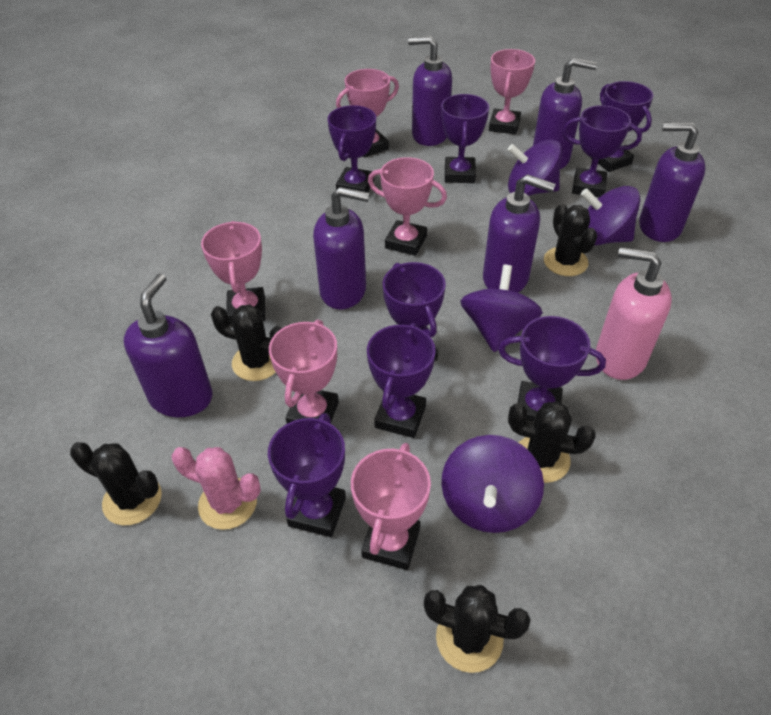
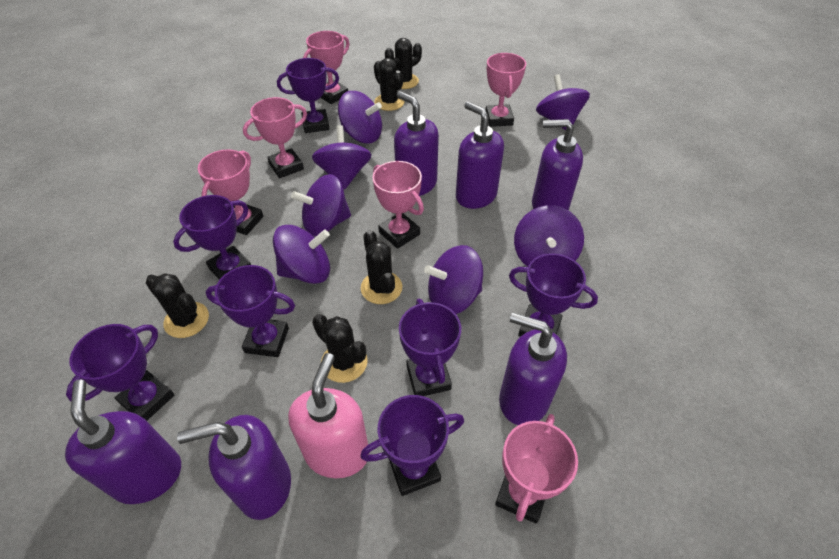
pink cactus: [171,447,261,530] = 1 -> none = 0
purple spinning top: [441,435,544,533] [460,265,543,352] [508,139,562,196] [581,186,640,246] = 4 -> [273,225,330,284] [291,174,351,236] [312,125,372,190] [338,91,382,144] [424,245,483,314] [514,205,584,267] [536,74,590,130] = 7
purple trophy: [268,413,346,537] [328,105,376,192] [367,323,436,438] [382,262,446,361] [441,94,489,183] [498,316,606,420] [563,105,642,197] [590,81,653,172] = 8 -> [66,324,174,421] [173,195,251,280] [205,265,295,357] [277,58,339,133] [360,395,464,496] [399,299,461,396] [509,253,598,337] = 7

